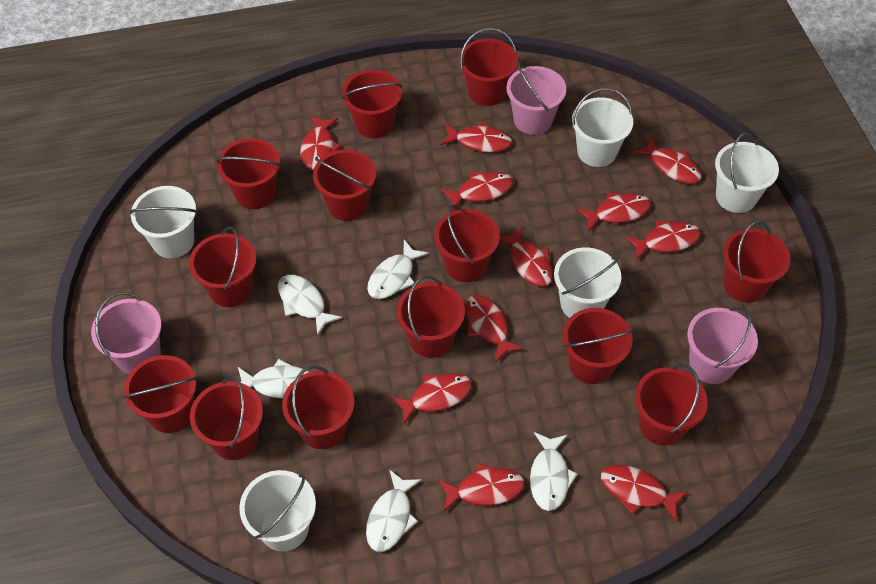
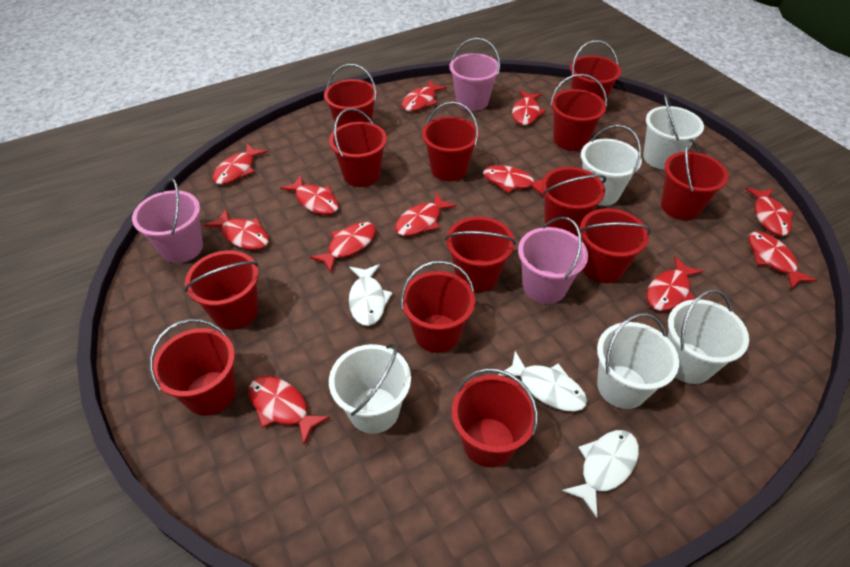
red fish: [300,116,341,170] [391,373,472,424] [438,463,525,512] [440,122,512,152] [440,172,513,212] [465,295,524,362] [500,226,553,287] [577,192,651,232] [601,465,688,522] [625,220,701,260] [633,136,702,184] = 11 -> [205,209,269,250] [212,144,268,185] [248,376,330,445] [280,175,339,215] [310,222,376,273] [395,193,457,236] [402,80,447,111] [483,165,544,197] [512,91,546,125] [646,257,703,311] [746,187,794,236] [749,231,817,289] = 12
white fish: [238,359,309,398] [278,275,342,336] [366,469,422,552] [367,240,429,299] [530,432,578,511] = 5 -> [349,264,393,326] [498,351,587,412] [562,430,639,518] = 3

